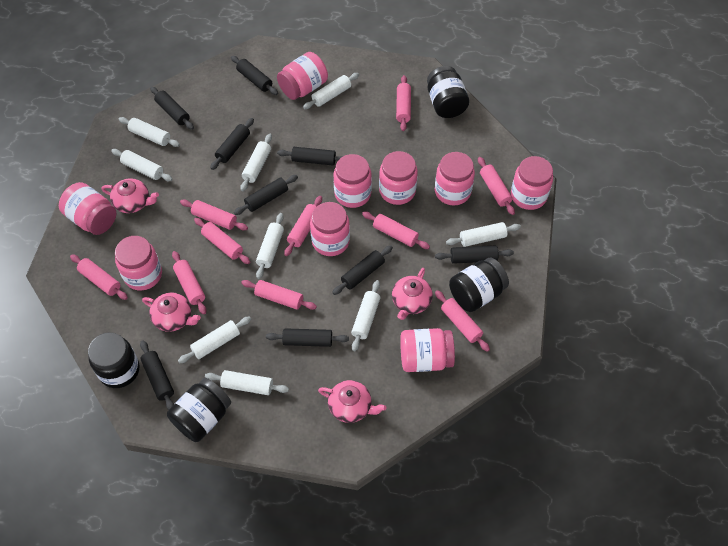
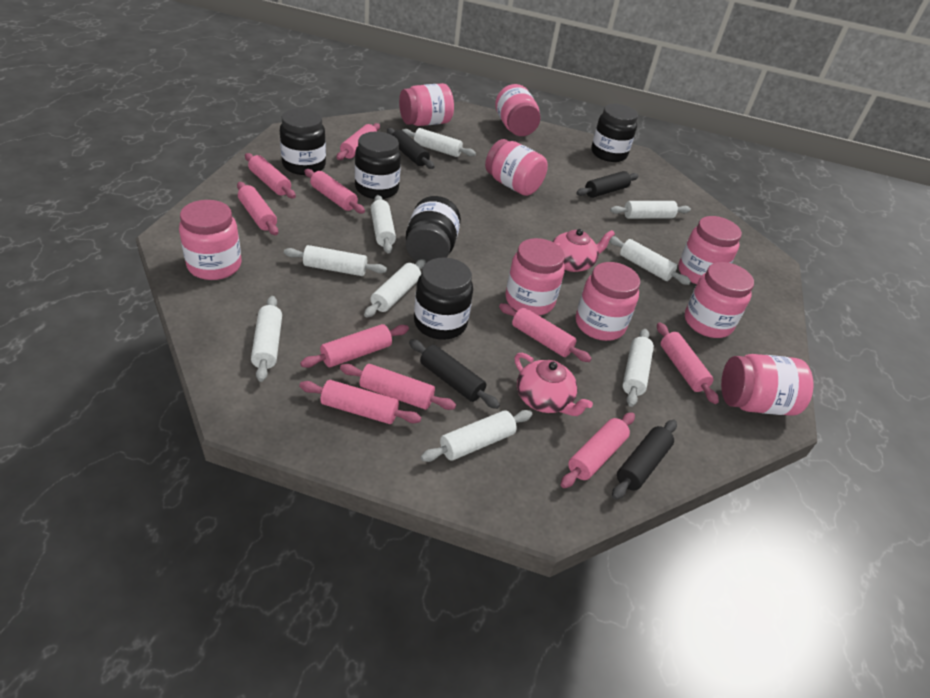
black jar: [88,332,140,388] [167,378,231,442] [427,66,469,118] [449,258,509,312] = 4 -> [280,109,326,175] [355,132,401,199] [406,196,461,263] [414,258,473,340] [591,104,638,162] = 5
black rolling pin: [140,340,174,410] [150,87,194,130] [210,118,254,170] [231,56,278,95] [234,175,298,215] [266,328,349,347] [277,147,343,165] [332,246,393,295] [435,245,514,264] = 9 -> [387,128,434,169] [409,339,500,409] [576,171,639,198] [612,420,677,500] = 4
pink teapot: [101,178,159,213] [142,292,201,332] [318,380,387,423] [392,268,433,320] = 4 -> [515,353,593,416] [553,229,615,272] = 2

